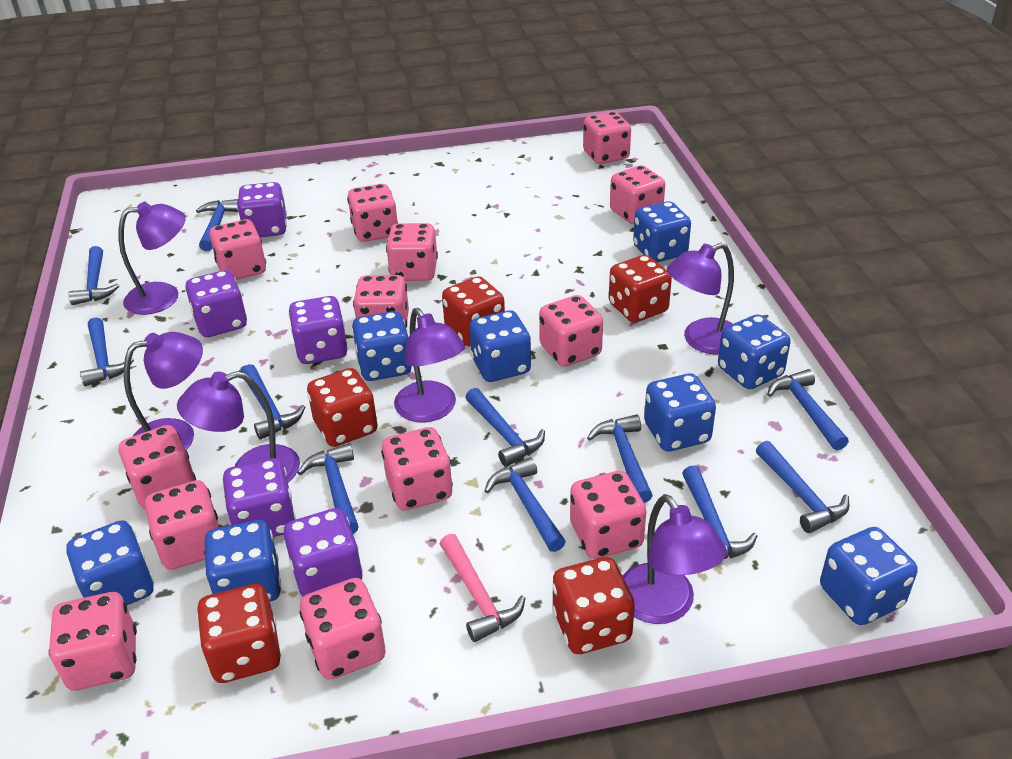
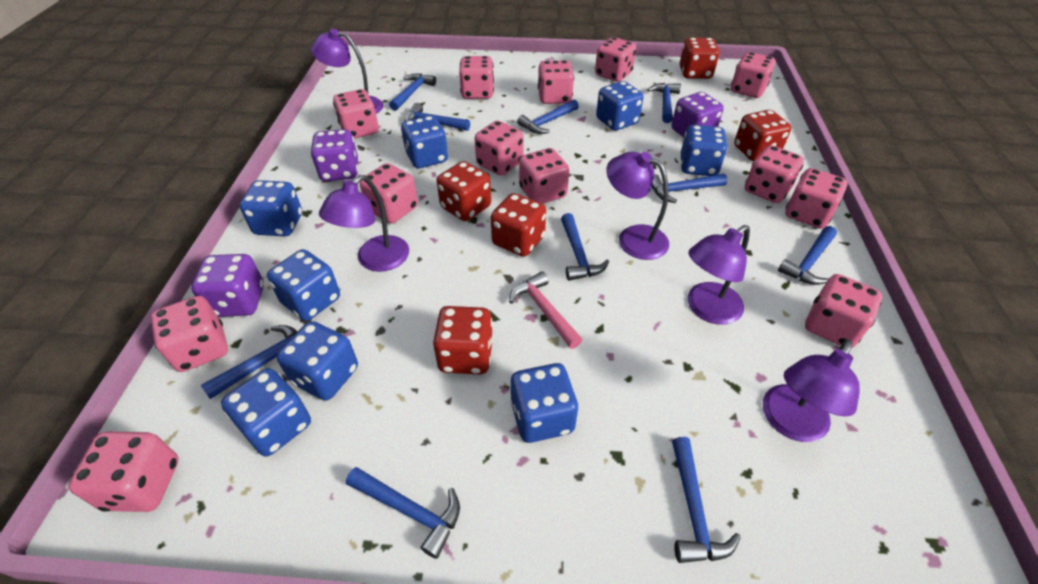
blue hammer: [68,246,119,305] [80,317,134,387] [196,199,238,251] [241,364,305,440] [297,443,359,534] [465,388,545,467] [485,457,566,552] [587,414,653,503] [682,465,757,559] [756,441,849,533] [767,369,849,450] = 11 -> [201,325,298,399] [346,467,460,559] [389,74,436,111] [405,103,470,131] [517,100,579,134] [561,213,609,281] [647,83,681,123] [652,174,727,203] [672,437,741,563] [778,226,837,285] = 10
purple dice: [185,270,247,337] [222,458,296,537] [237,182,287,237] [283,508,363,597] [288,296,348,364] = 5 -> [191,254,264,317] [311,129,358,181] [672,92,724,137] = 3
purple lamp: [118,202,186,315] [124,332,203,450] [177,371,300,483] [394,308,465,423] [622,494,727,624] [667,243,734,355] = 6 -> [310,29,383,114] [319,175,409,272] [606,152,669,260] [687,225,750,325] [763,340,860,442] = 5

